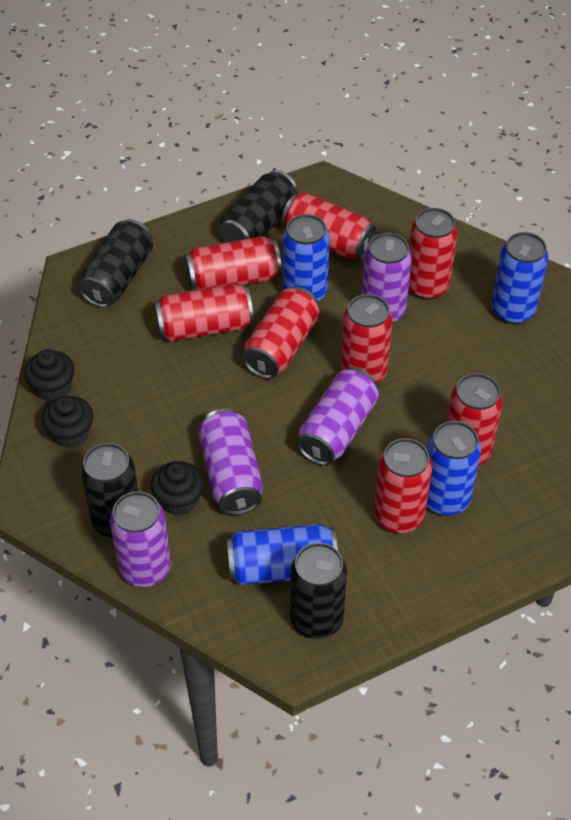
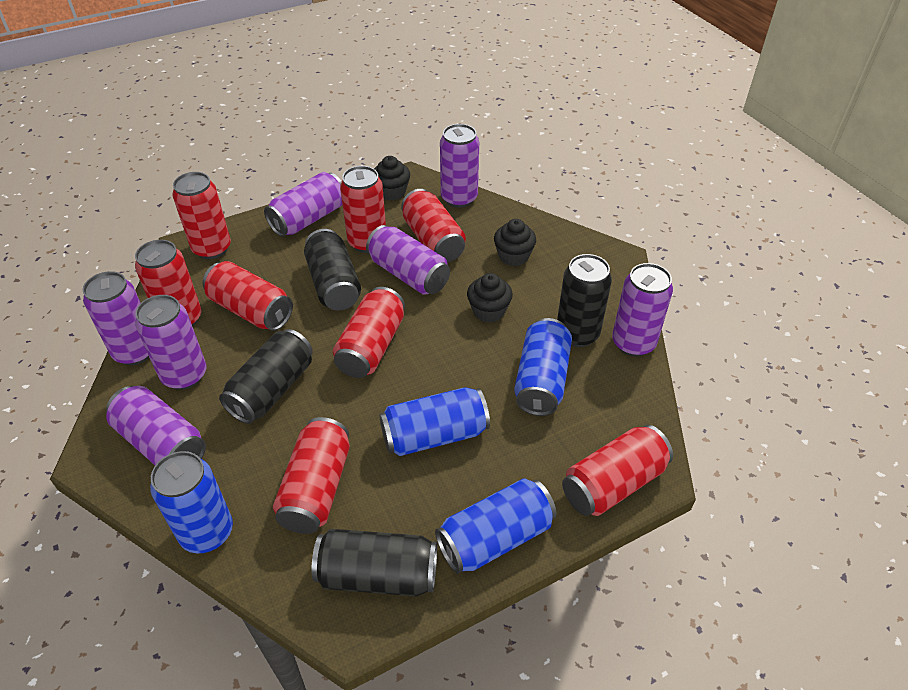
purple can: [110,491,171,587] [198,409,263,515] [297,367,379,466] [362,233,412,323] = 4 -> [83,271,149,365] [106,386,206,465] [135,295,206,390] [264,172,342,237] [366,225,450,295] [440,124,479,208] [612,263,673,357] = 7

